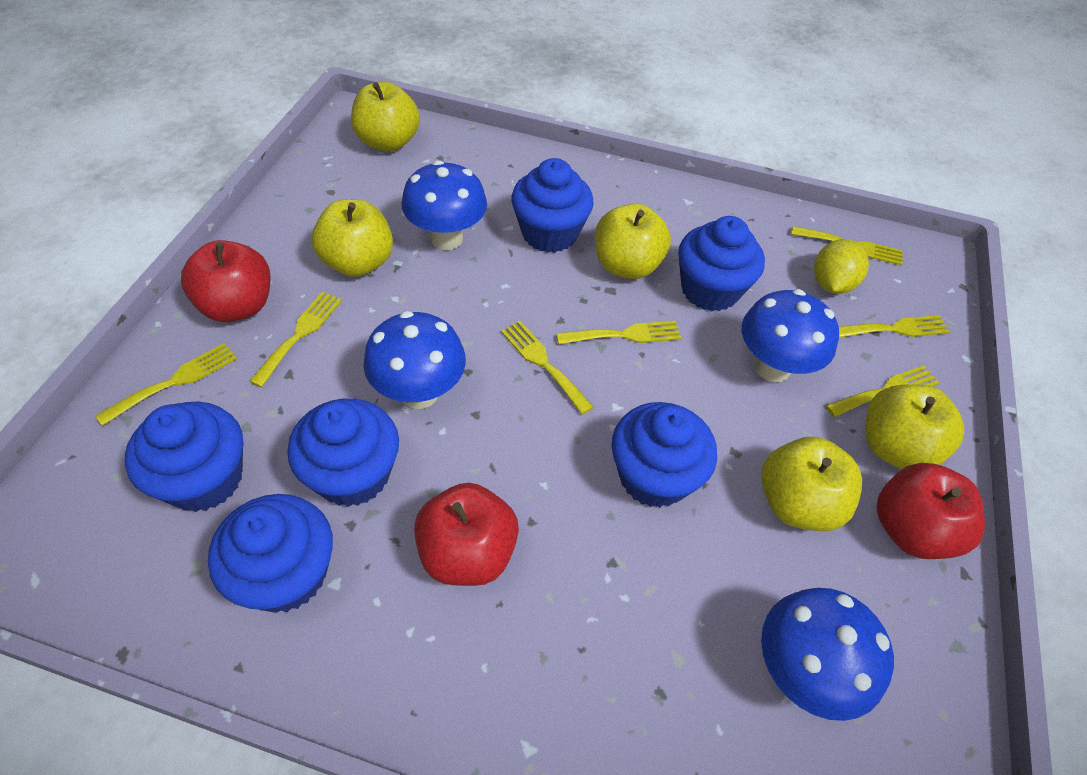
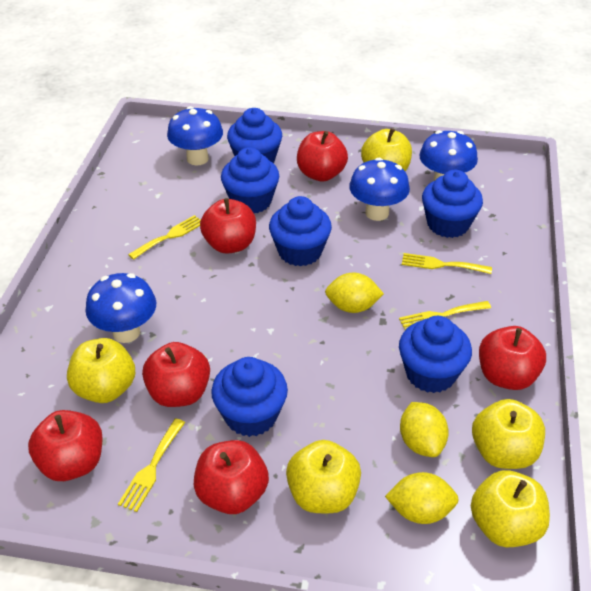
red apple: [181,240,271,322] [414,483,519,586] [876,463,985,559] = 3 -> [28,410,103,481] [142,342,210,407] [194,440,269,514] [200,198,256,254] [297,131,348,181] [479,326,546,390] = 6
yellow fork: [95,343,237,426] [249,292,342,387] [501,321,594,414] [556,321,681,344] [791,226,903,265] [826,365,940,417] [839,315,950,338] = 7 -> [118,418,185,512] [128,215,201,260] [399,301,491,330] [402,253,492,274] = 4
yellow lemon: [814,239,869,294] = 1 -> [325,273,384,313] [385,472,459,524] [400,402,449,457] = 3

